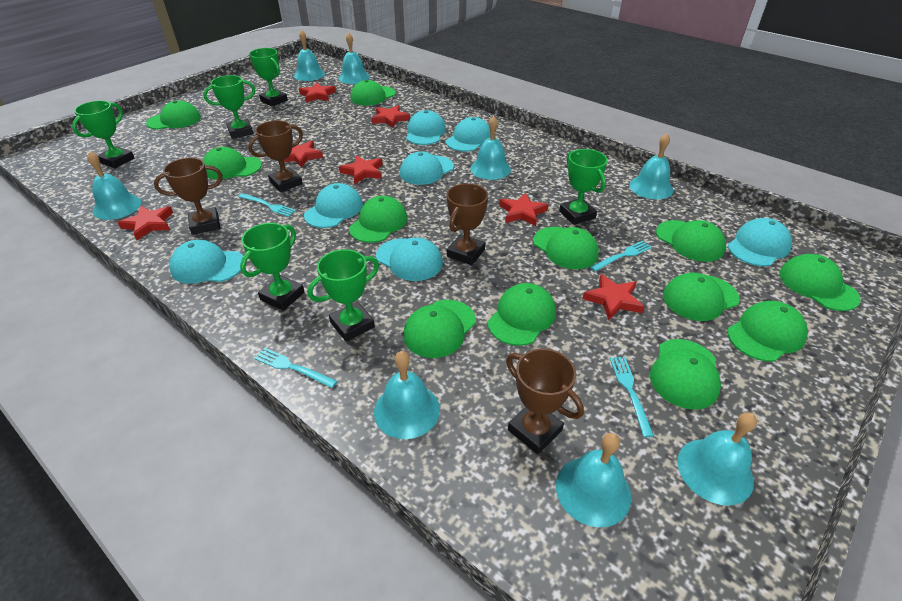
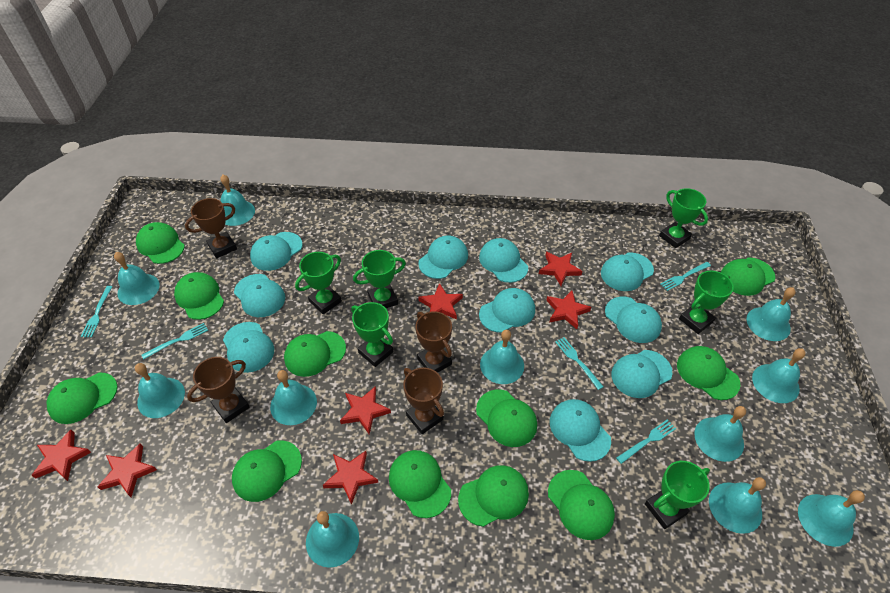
green cap: [146,100,201,130] [202,147,262,179] [349,196,408,243] [350,80,395,106] [403,300,476,358] [488,283,556,346] [533,227,599,269] [650,339,721,409] [656,220,726,262] [663,273,740,321] [728,301,808,362] [779,254,861,311] = 12 -> [47,373,118,424] [136,222,185,264] [174,272,224,320] [232,440,302,502] [284,331,346,377] [389,450,451,518] [458,465,529,527] [476,389,537,447] [548,470,615,540] [677,346,741,400] [721,257,775,296] = 11
turquoise bell: [87,151,141,220] [294,30,325,81] [338,33,370,84] [374,351,440,439] [470,116,511,180] [556,433,631,527] [629,133,673,200] [677,413,757,506] = 8 -> [114,252,160,305] [135,363,185,418] [220,175,255,226] [270,370,317,425] [306,511,359,568] [480,330,524,384] [694,406,746,462] [709,477,766,534] [747,287,796,341] [752,348,805,403] [798,490,865,547] = 11
turquoise cap: [169,240,243,284] [304,183,363,228] [376,237,443,281] [400,151,454,185] [406,110,446,145] [446,117,490,152] [727,218,792,266] = 7 -> [223,322,274,373] [234,274,285,317] [250,232,302,271] [418,235,468,279] [479,238,528,283] [479,288,535,333] [550,399,611,462] [601,253,654,291] [605,297,662,343] [611,350,672,398] = 10
turquoise fork: [238,193,296,217] [254,348,337,388] [590,241,652,271] [609,357,654,437] = 4 -> [81,286,113,337] [142,323,208,359] [555,337,604,390] [616,420,676,464] [661,262,711,291] = 5

